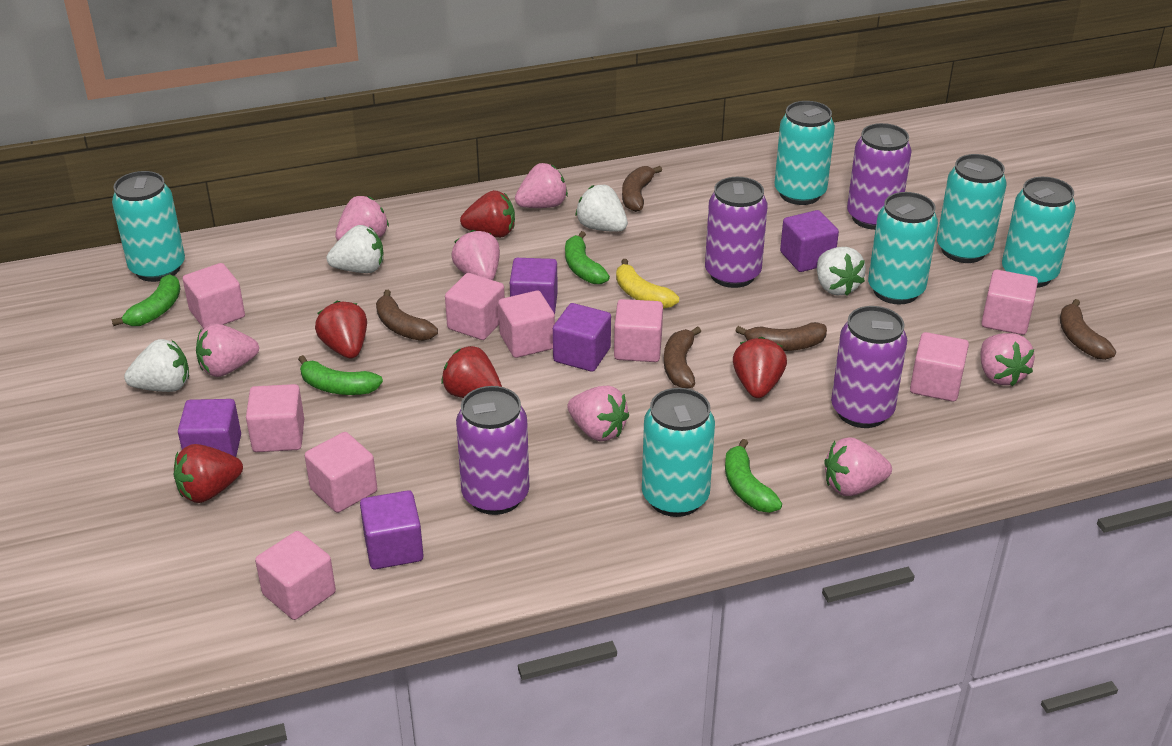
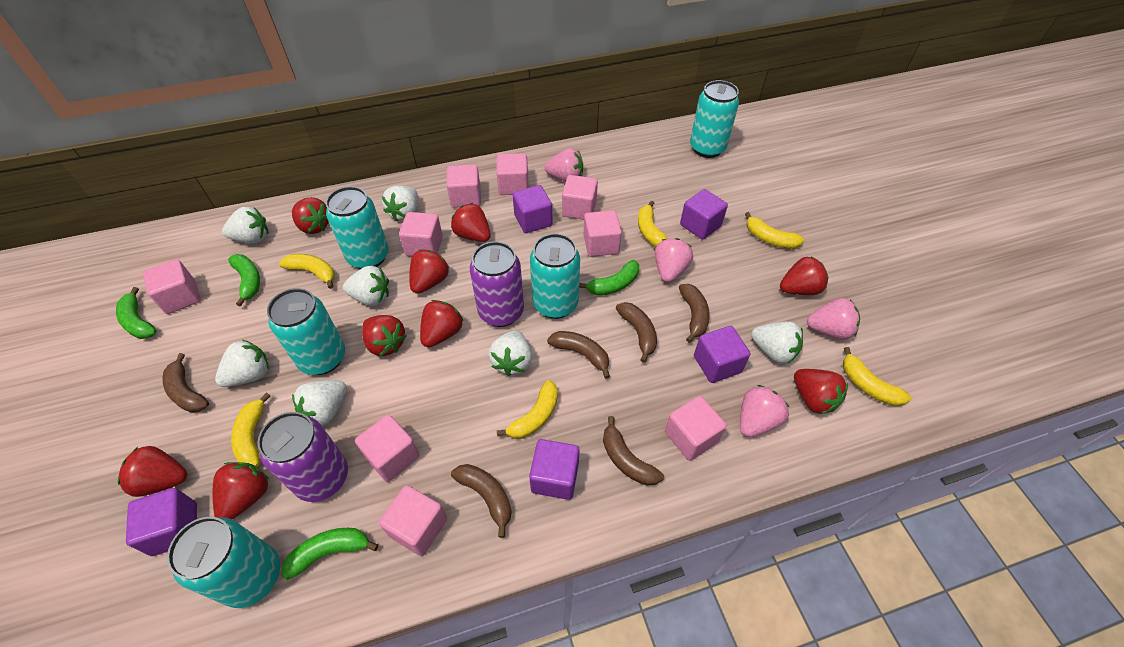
brown banana: [376,290,438,341] [622,166,662,212] [664,326,701,389] [735,322,827,351] [1060,299,1116,360] = 5 -> [163,353,209,413] [451,464,512,538] [547,331,610,378] [603,416,664,486] [616,302,657,363] [679,284,710,343] = 6
pink strawberry: [196,323,259,377] [335,196,389,241] [452,230,500,280] [515,163,568,208] [567,386,629,441] [825,437,892,496] [980,333,1035,386] = 7 -> [545,148,583,182] [655,238,693,282] [740,385,789,437] [807,298,860,340] = 4
purple can: [456,386,529,515] [705,177,768,288] [831,306,907,428] [847,123,912,230] = 4 -> [257,412,348,502] [470,241,524,327] = 2
red strawberry: [174,444,243,503] [315,301,367,358] [441,346,502,398] [460,190,515,238] [733,337,787,398] = 5 -> [118,446,187,497] [213,462,269,520] [292,197,329,234] [362,315,406,356] [409,250,450,294] [420,300,463,347] [451,203,491,242] [780,256,829,295] [794,369,848,415] = 9
turquoise can: [112,171,185,282] [642,388,715,517] [774,101,835,205] [868,192,938,304] [937,154,1007,263] [1002,177,1076,288] = 6 -> [167,517,280,608] [267,288,345,375] [326,186,388,269] [530,233,580,319] [690,80,739,158] = 5
white strawberry: [124,339,189,392] [327,225,383,273] [575,185,628,232] [817,247,866,296] = 4 -> [215,340,269,387] [222,207,268,243] [292,380,347,425] [343,266,389,306] [382,186,418,221] [488,330,532,376] [751,322,803,363] = 7
yellow banana: [616,259,679,309] = 1 -> [231,393,270,467] [279,254,335,289] [497,380,558,439] [638,201,668,247] [745,212,805,249] [843,347,911,406] = 6

